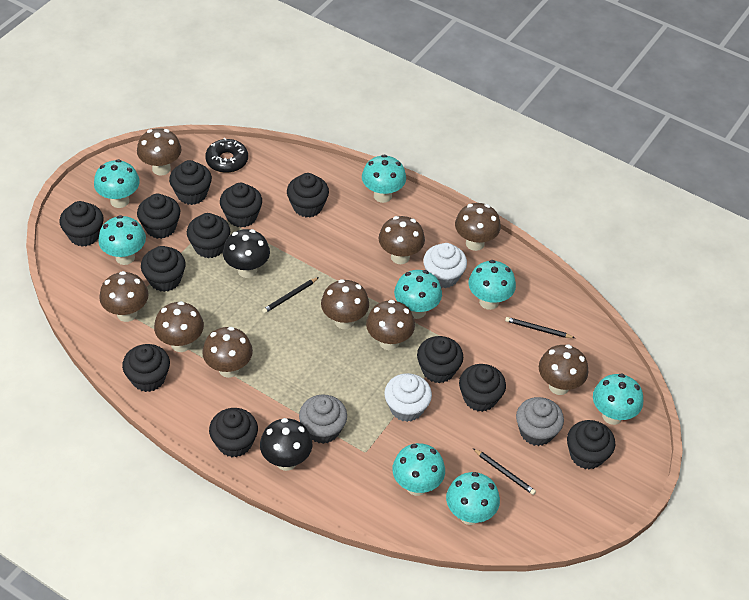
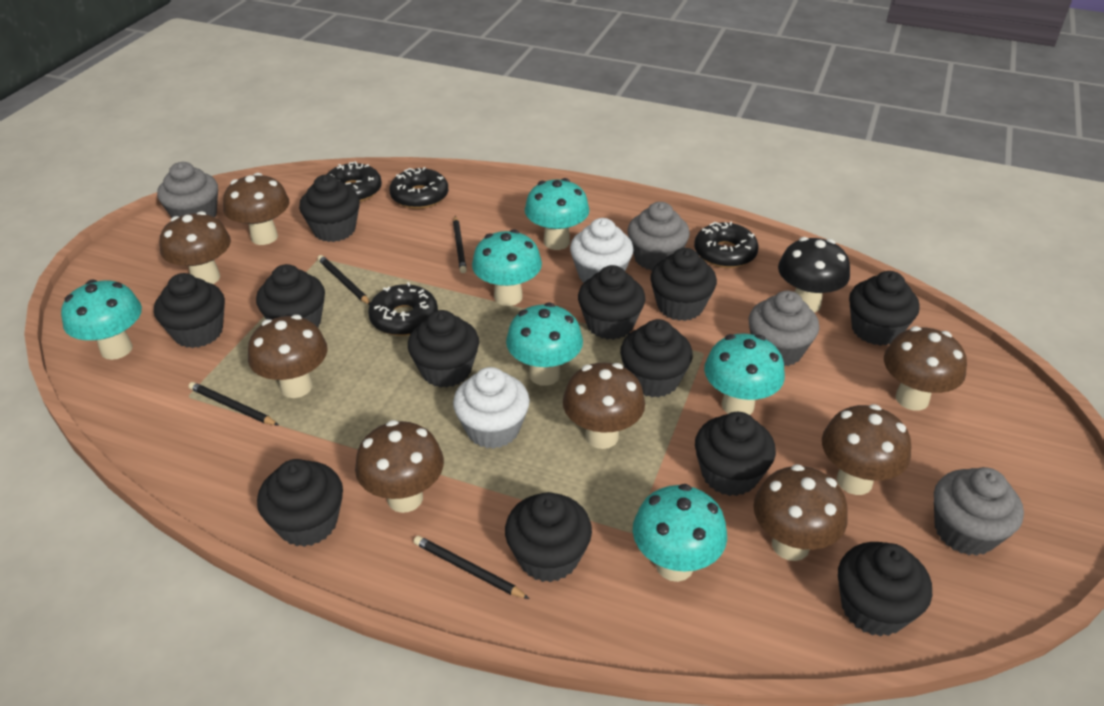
black donut: [205,138,248,173] = 1 -> [326,161,382,202] [368,282,438,336] [389,167,448,209] [694,221,759,268] = 4
black mushroom: [223,229,270,278] [260,418,312,471] = 2 -> [778,237,850,313] = 1
black pencil: [262,277,319,313] [473,448,536,495] [505,317,575,338] = 3 -> [189,382,279,426] [318,255,370,305] [414,536,530,599] [453,216,467,273] = 4
brown mushroom: [99,271,149,322] [137,128,181,175] [154,301,204,352] [202,327,253,378] [321,279,369,329] [366,300,415,350] [379,216,425,264] [455,203,501,251] [539,345,588,395] = 9 -> [160,211,231,284] [223,173,289,245] [248,315,327,398] [355,420,444,513] [563,363,645,449] [753,464,848,561] [822,404,911,495] [884,326,967,411] = 8
grey cupcake: [299,395,347,444] [516,397,564,446] = 2 -> [157,162,218,217] [628,202,690,271] [749,291,819,366] [934,467,1024,556] = 4
turquoise mushroom: [94,159,140,208] [98,215,146,265] [362,154,406,203] [392,443,445,496] [394,270,442,319] [446,472,500,525] [469,260,516,310] [593,374,643,425] = 8 -> [61,280,142,360] [472,229,542,306] [506,303,583,386] [525,178,589,250] [633,484,727,582] [704,334,785,415] = 6

